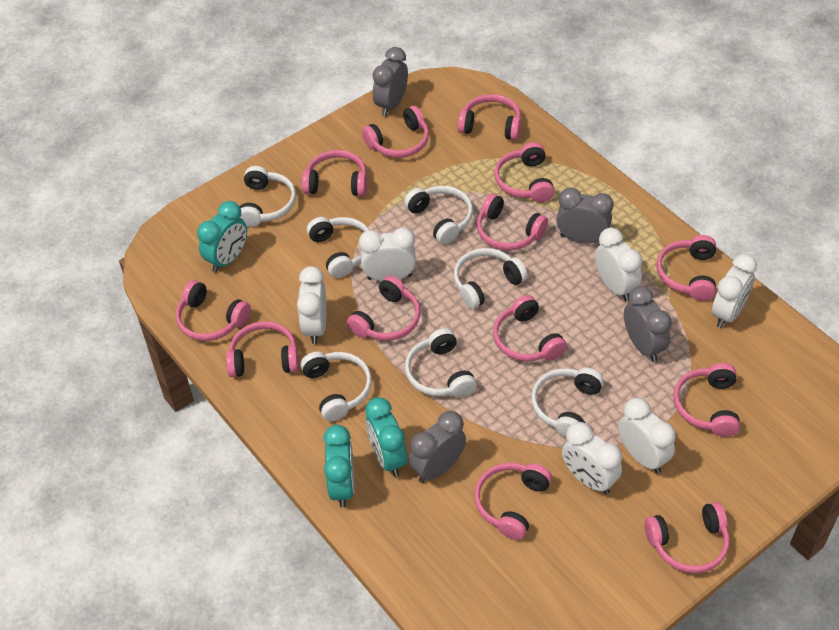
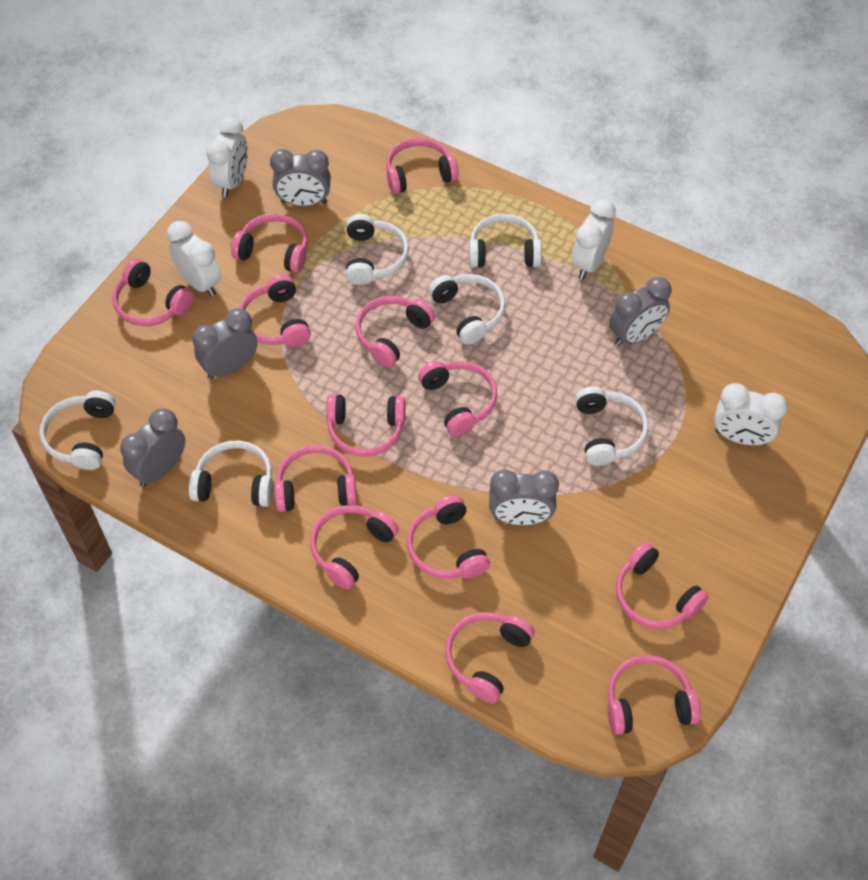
grey clock: [372,47,408,116] [409,411,466,483] [556,188,614,243] [624,286,672,362] = 4 -> [120,408,185,487] [192,308,257,379] [270,149,331,207] [489,469,559,525] [609,277,672,347] = 5
turquoise clock: [197,201,247,272] [323,425,355,507] [365,397,407,477] = 3 -> none = 0
white clock: [297,266,327,344] [359,228,416,281] [562,422,622,494] [595,228,642,301] [618,398,676,473] [712,254,757,328] = 6 -> [167,221,221,297] [206,117,248,197] [572,199,616,279] [714,383,788,445] = 4
white headphones: [240,166,296,227] [301,352,372,421] [307,217,369,278] [404,186,473,245] [405,328,477,397] [454,248,528,309] [531,368,604,437] = 7 -> [40,391,116,470] [189,440,273,507] [346,214,409,285] [428,274,506,345] [469,214,542,267] [575,386,648,466] = 6

